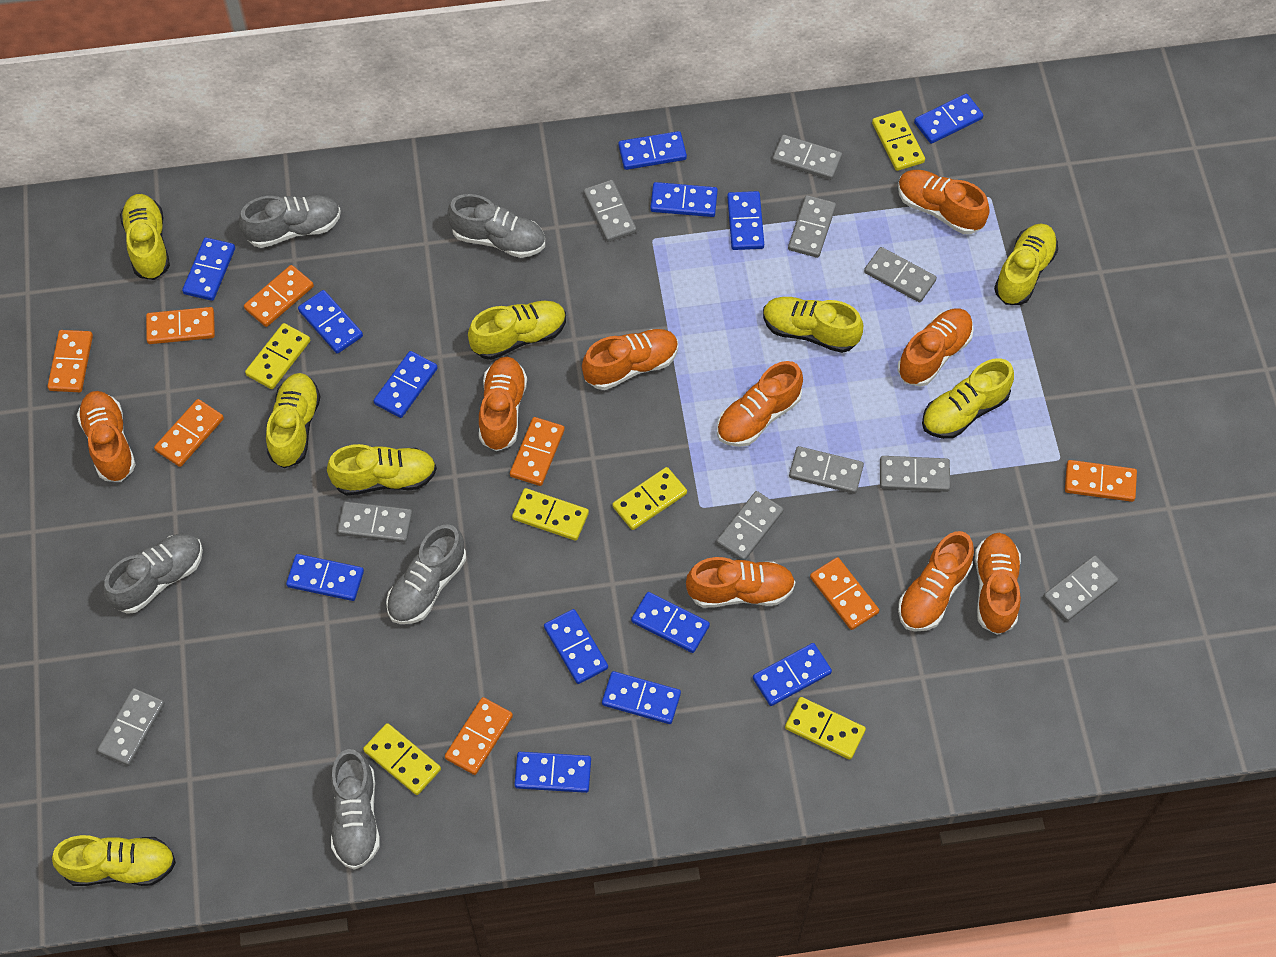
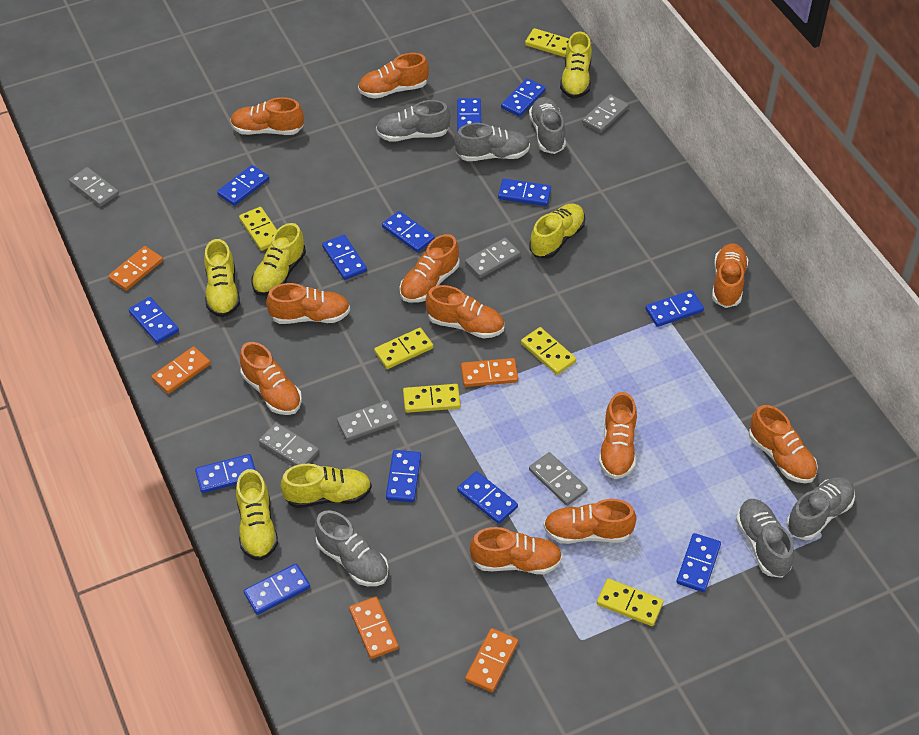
grey domino: [97,688,165,766] [337,501,412,543] [583,180,636,242] [716,491,784,560] [772,134,842,180] [788,195,836,258] [789,446,864,494] [864,247,937,302] [880,456,950,492] [1043,555,1118,622] = 10 -> [69,167,119,207] [259,422,319,466] [337,400,398,441] [465,238,520,278] [529,452,588,506] [582,94,629,133] = 6
grey shoe: [104,533,203,614] [239,195,341,248] [331,749,380,870] [386,524,466,624] [447,194,545,258] = 5 -> [314,510,389,586] [376,100,450,142] [455,123,530,161] [529,97,566,154] [736,499,794,578] [786,477,855,540] = 6
orange domino: [48,330,93,392] [146,307,215,344] [154,399,224,467] [244,265,314,327] [445,697,513,775] [510,417,565,486] [810,557,879,630] [1065,460,1137,502] = 8 -> [108,246,163,291] [151,346,211,394] [349,597,399,659] [461,358,518,387] [465,628,518,692] = 5
orange shoe: [77,391,136,482] [479,357,527,451] [582,329,678,390] [686,557,795,608] [717,361,803,447] [898,170,990,234] [898,309,974,387] [898,531,974,632] [975,533,1021,635] = 9 -> [230,97,304,135] [240,342,302,415] [266,283,350,324] [358,53,429,99] [400,234,459,303] [425,285,504,338] [470,527,562,574] [544,499,637,544] [599,392,637,479] [712,243,749,308] [749,405,818,483] = 11
yellow shoe: [52,835,176,886] [120,194,170,280] [266,373,321,468] [327,444,437,496] [468,301,566,360] [763,297,863,353] [922,358,1014,439] [994,224,1058,305] = 8 -> [204,239,240,317] [236,469,278,561] [251,223,306,296] [280,464,372,508] [529,204,585,259] [560,31,592,99] = 6

